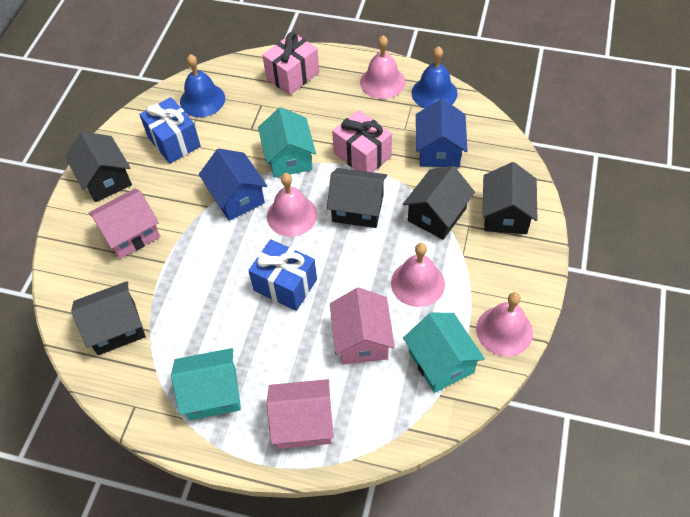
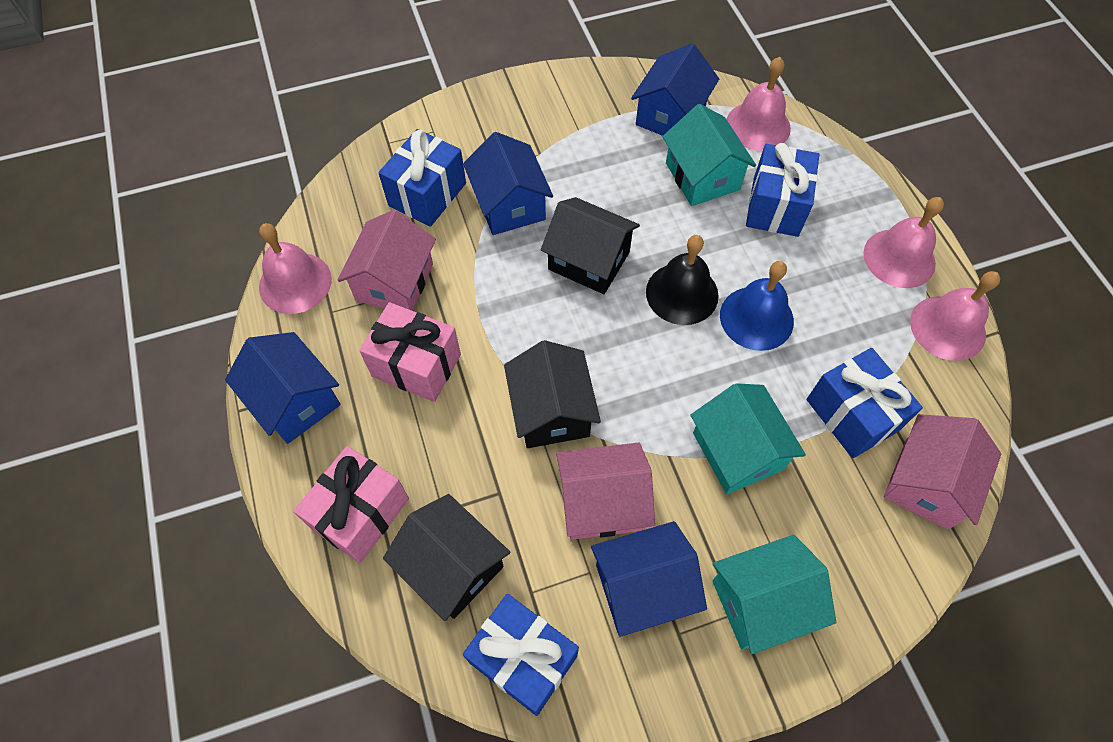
black bell: none = 0 -> [646,235,719,325] = 1
black house: [65,131,132,202] [71,281,146,355] [327,168,387,228] [403,166,475,240] [482,162,537,234] = 5 -> [383,494,510,621] [504,340,601,448] [541,197,640,294] = 3
blue bell: [180,54,225,117] [412,46,458,108] = 2 -> [720,261,794,351] = 1
blue gift: [139,97,201,164] [248,239,317,311] = 2 -> [378,129,466,227] [463,594,579,716] [746,143,819,237] [806,348,923,458] = 4
blue house: [199,149,267,221] [416,99,468,167] = 2 -> [225,332,341,444] [463,132,553,235] [591,521,707,637] [631,44,719,136] = 4

